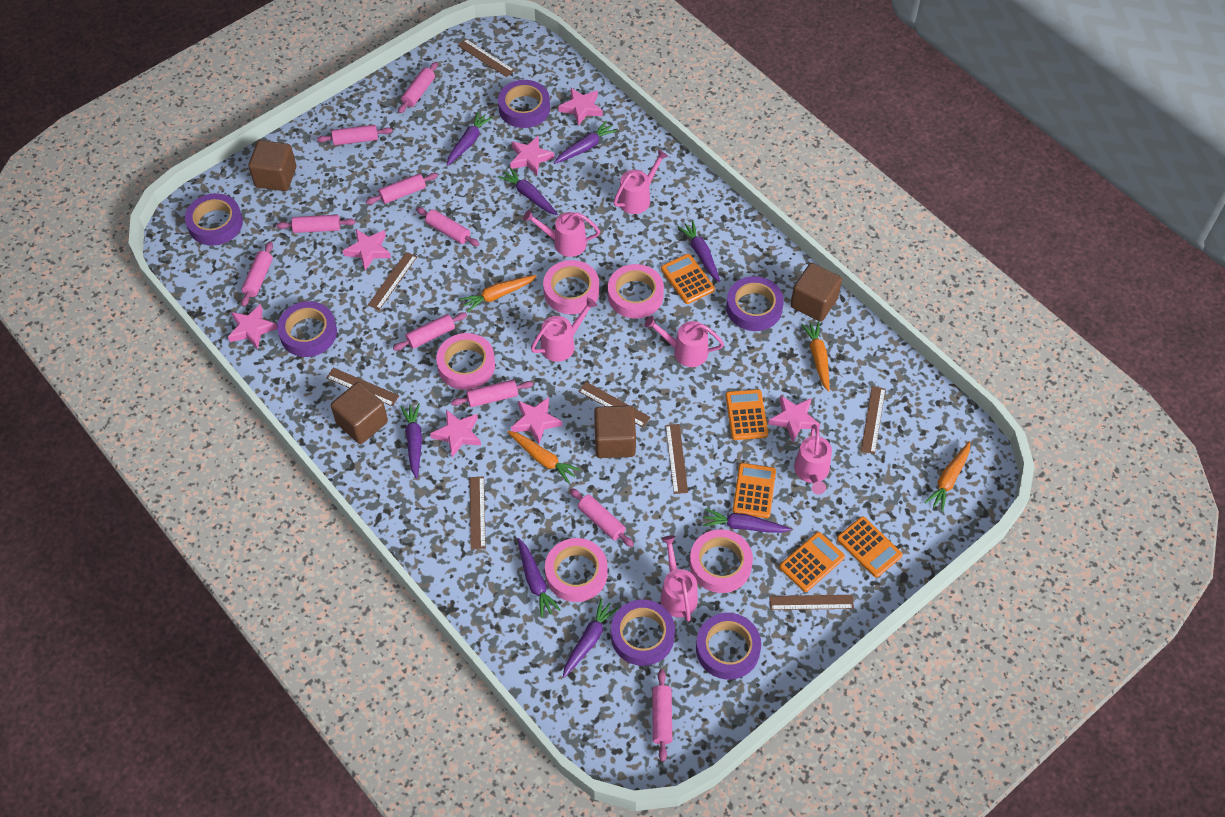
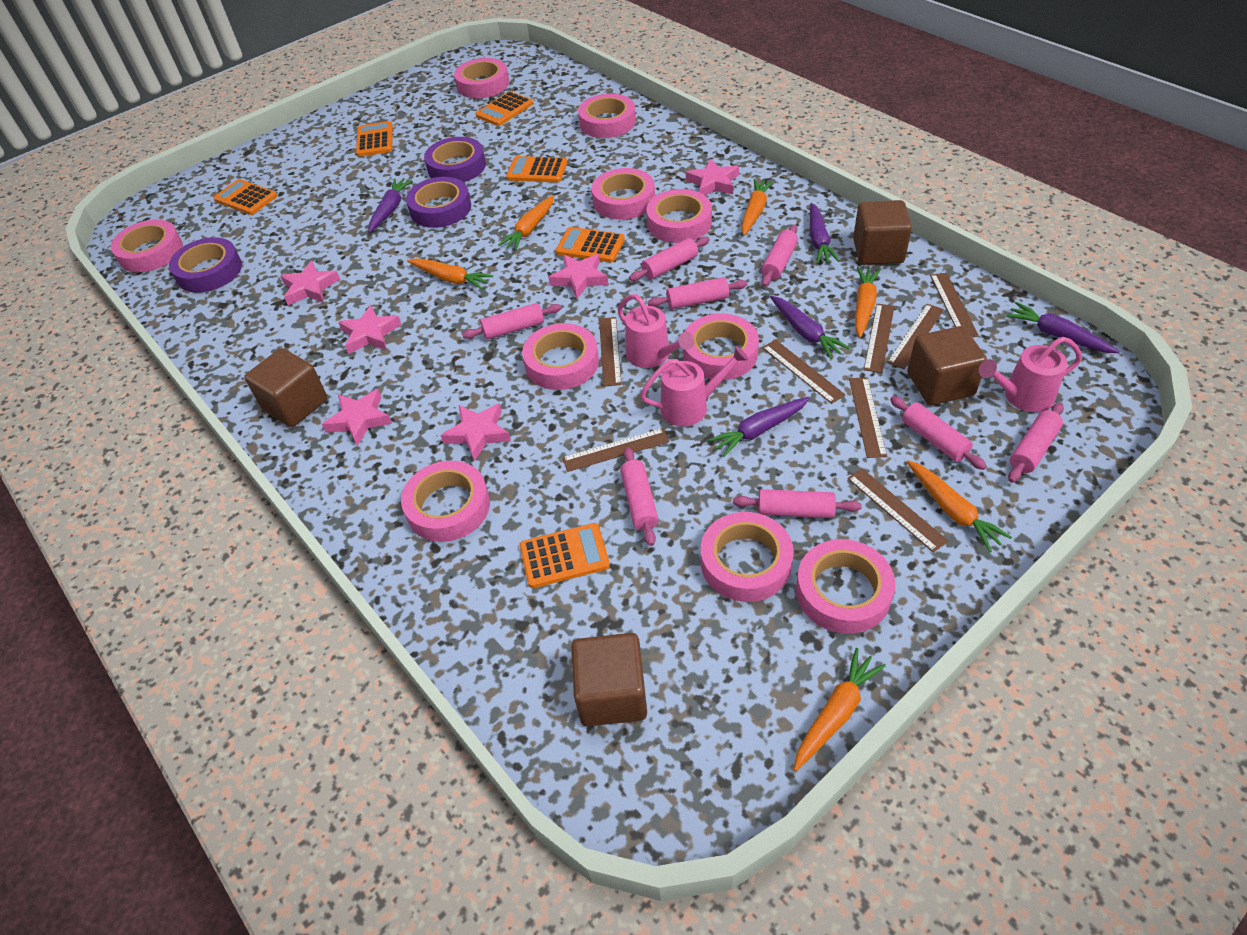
orange calculator: [661,254,715,304] [725,389,768,440] [733,463,776,518] [779,532,845,592] [837,516,903,578] = 5 -> [214,179,277,215] [356,121,393,157] [476,91,533,126] [506,156,567,183] [520,523,610,588] [556,227,625,263] = 6
orange carrot: [460,275,536,313] [507,431,581,484] [801,321,830,392] [924,442,970,512] = 4 -> [407,258,493,290] [498,195,554,251] [741,179,774,236] [794,648,886,771] [855,267,881,338] [907,460,1012,552] = 6
pink rolling pin: [241,242,273,307] [276,215,355,233] [317,125,393,145] [366,173,438,204] [393,312,467,351] [398,62,438,113] [416,207,479,246] [451,380,533,407] [570,488,634,547] [652,669,672,762] = 10 -> [462,303,562,340] [620,447,659,546] [629,237,710,281] [648,277,747,309] [733,489,862,518] [761,224,798,287] [890,396,987,470] [1008,402,1064,483] = 8
pink star: [228,304,277,349] [343,229,391,270] [430,410,481,457] [510,136,555,175] [511,397,562,444] [558,88,603,126] [768,395,820,442] = 7 -> [280,261,340,305] [322,389,392,446] [338,305,402,354] [440,403,511,461] [548,254,608,299] [686,159,739,195] = 6
pink tape: [436,333,495,390] [543,260,599,314] [545,538,608,602] [608,264,664,319] [690,529,753,593] = 5 -> [111,219,183,272] [401,461,490,542] [454,58,509,98] [522,323,599,390] [578,94,636,138] [591,168,655,219] [647,189,712,243] [683,313,759,380] [701,512,794,602] [796,539,895,634] = 10
pink watering can: [523,210,600,257] [531,297,597,362] [614,150,668,214] [645,316,724,367] [660,535,698,622] [794,424,832,495] = 6 -> [618,294,694,368] [640,346,749,426] [979,337,1082,412] = 3
purple carrot: [400,404,422,479] [446,111,493,166] [498,167,558,215] [517,538,561,618] [554,121,617,164] [563,598,619,678] [677,221,720,282] [703,508,792,533] = 8 -> [369,178,413,233] [708,397,810,457] [770,296,850,359] [810,203,840,264] [1006,302,1120,353] = 5
purple tape: [185,193,243,246] [277,301,337,357] [498,80,550,128] [611,599,675,666] [696,613,761,680] [726,276,784,331] = 6 -> [169,237,242,292] [406,177,471,228] [424,137,486,182] = 3

